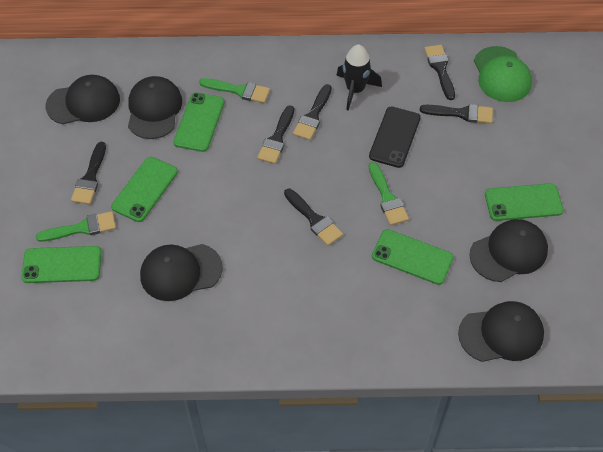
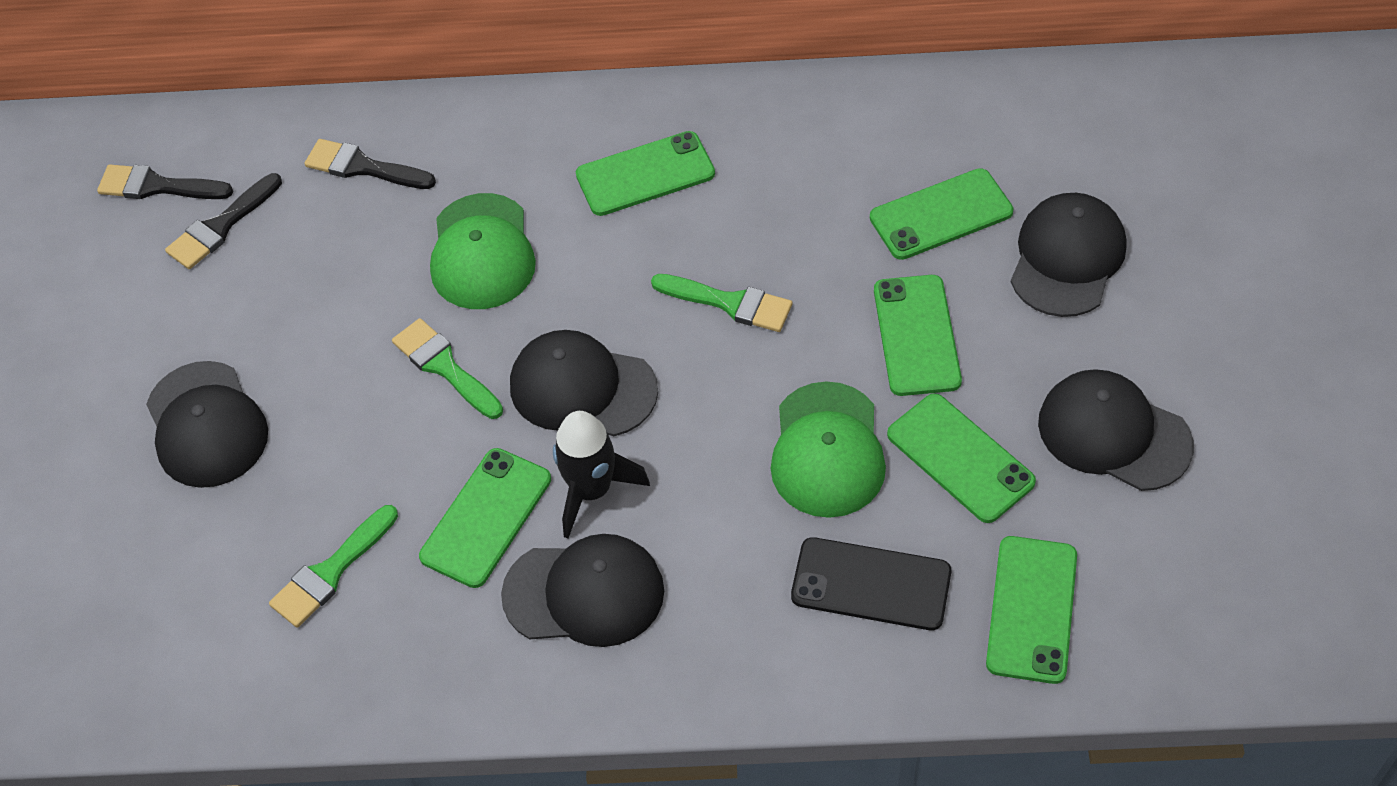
black brush: [71,142,106,204] [257,105,294,164] [284,189,343,246] [293,84,332,140] [420,104,493,124] [424,45,455,100] = 6 -> [97,164,233,199] [165,173,282,269] [305,139,436,189] = 3
green cap: [474,46,532,102] = 1 -> [430,193,536,309] [771,382,886,518] = 2
green phone: [21,246,102,283] [111,157,178,222] [173,92,225,152] [372,229,454,285] [485,183,564,221] = 5 -> [419,448,551,588] [576,131,715,216] [870,168,1014,260] [874,275,962,396] [887,393,1036,523] [986,536,1077,684] = 6

